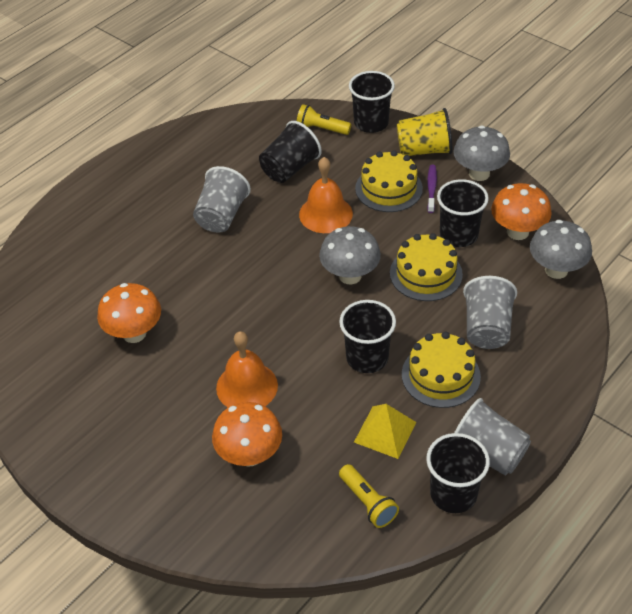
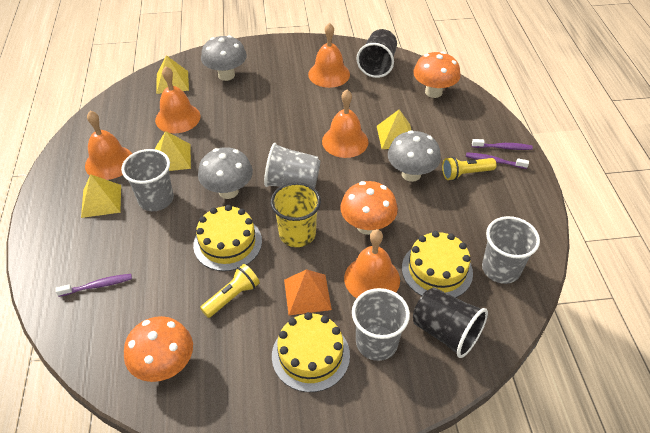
black cup: [259,121,322,183] [339,300,396,373] [349,71,395,133] [426,433,490,513] [437,179,489,247] = 5 -> [356,29,397,78] [413,287,488,358] = 2
grey cup: [193,166,251,233] [454,398,531,476] [463,276,517,349] = 3 -> [121,149,174,211] [264,143,320,188] [352,288,410,361] [482,216,540,284] = 4
orange bell: [216,331,278,407] [299,157,353,233] = 2 -> [85,111,132,180] [155,66,201,133] [308,23,350,88] [322,90,369,158] [344,229,400,298] = 5
orange pyramid: none = 0 -> [284,269,332,315] = 1
purple toothbrush: [427,165,437,213] = 1 -> [55,274,132,297] [466,152,529,169] [472,139,533,150] = 3
yellow pyramid: [354,404,416,459] = 1 -> [81,174,121,218] [155,131,191,171] [156,55,189,94] [377,109,411,149] = 4

